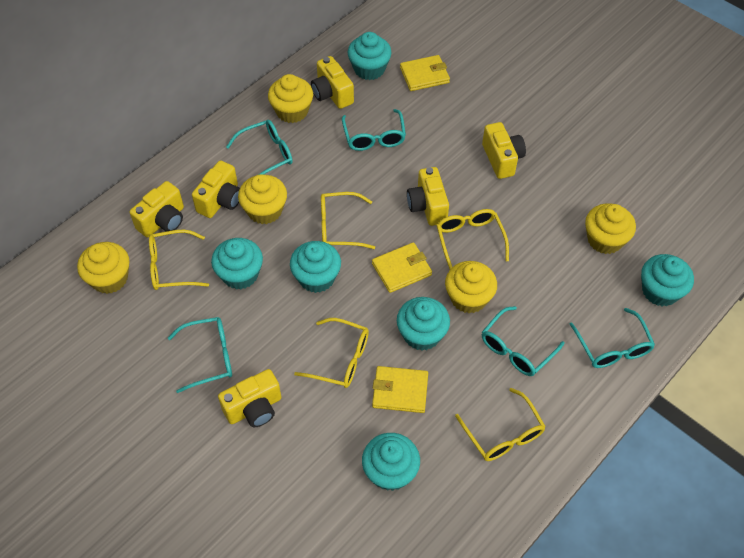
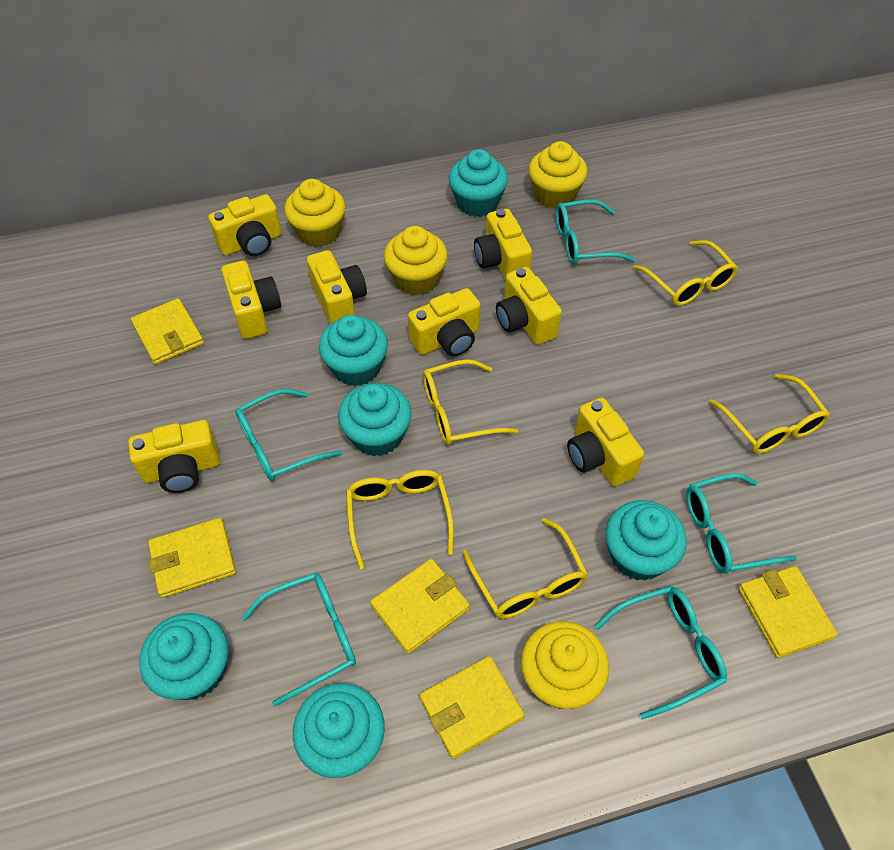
yellow camera: [130,181,184,237] [192,160,240,218] [218,369,281,427] [311,56,354,109] [407,167,449,226] [482,122,526,179] = 6 -> [128,420,220,493] [208,194,282,256] [221,261,281,339] [307,250,367,324] [408,288,480,356] [474,209,532,280] [496,267,562,345] [567,397,644,486] = 8
yellow cupcake: [77,242,130,294] [238,174,287,224] [268,74,313,123] [445,261,497,313] [585,203,636,254] = 5 -> [284,179,346,247] [384,226,448,295] [521,621,609,709] [528,141,587,209] = 4
yellow wallet: [372,242,432,293] [372,366,428,413] [400,55,450,91] = 3 -> [131,298,204,365] [148,518,236,598] [370,559,470,654] [420,656,525,759] [738,566,837,658] = 5

